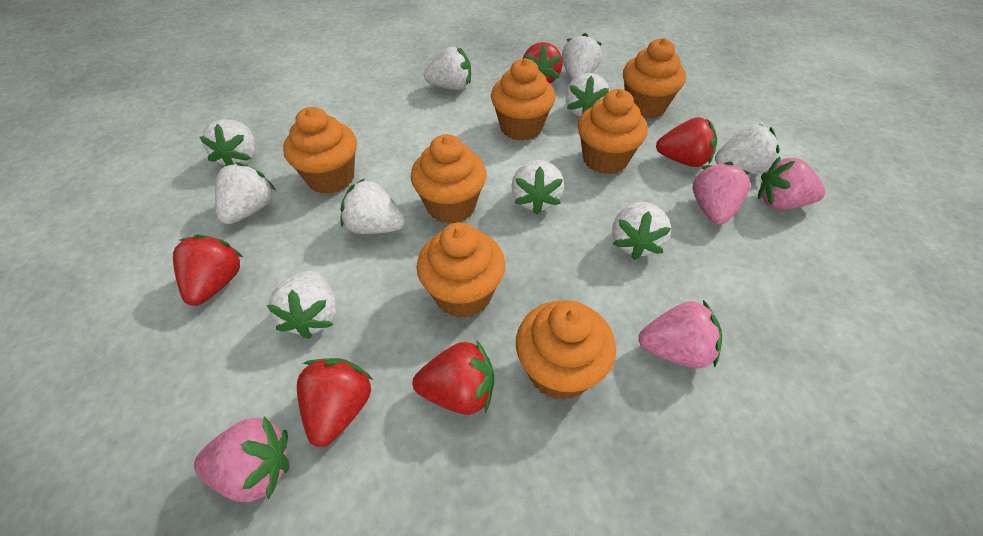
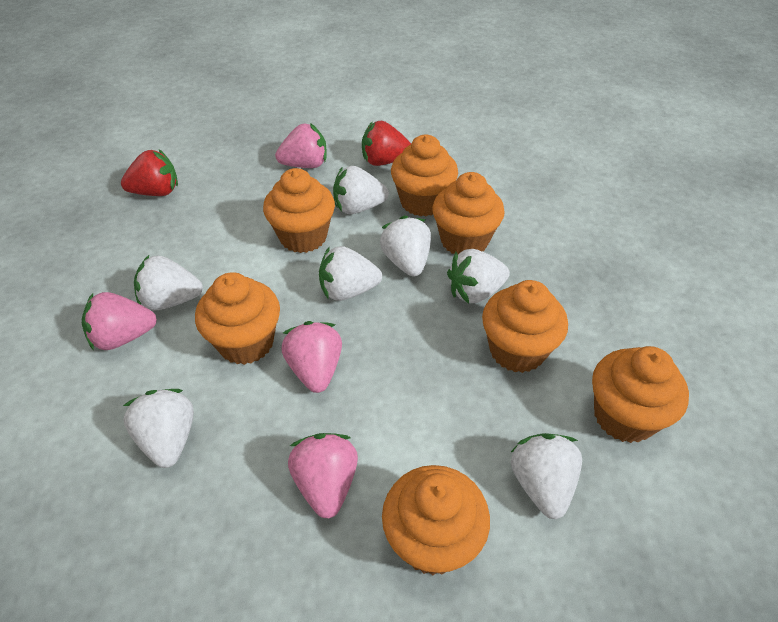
red strawberry: [173,234,243,306] [297,358,373,447] [412,340,494,415] [523,42,563,83] [656,117,717,167] = 5 -> [121,149,178,196] [362,121,411,166] = 2
white strawberry: [200,119,256,166] [215,162,276,224] [267,271,337,339] [340,178,405,234] [424,47,471,90] [512,160,564,215] [562,33,602,80] [566,73,610,117] [612,202,671,260] [715,124,780,174] = 10 -> [123,389,194,468] [134,255,203,310] [319,246,382,301] [333,166,389,214] [380,215,431,277] [447,249,510,304] [511,433,582,519] = 7

